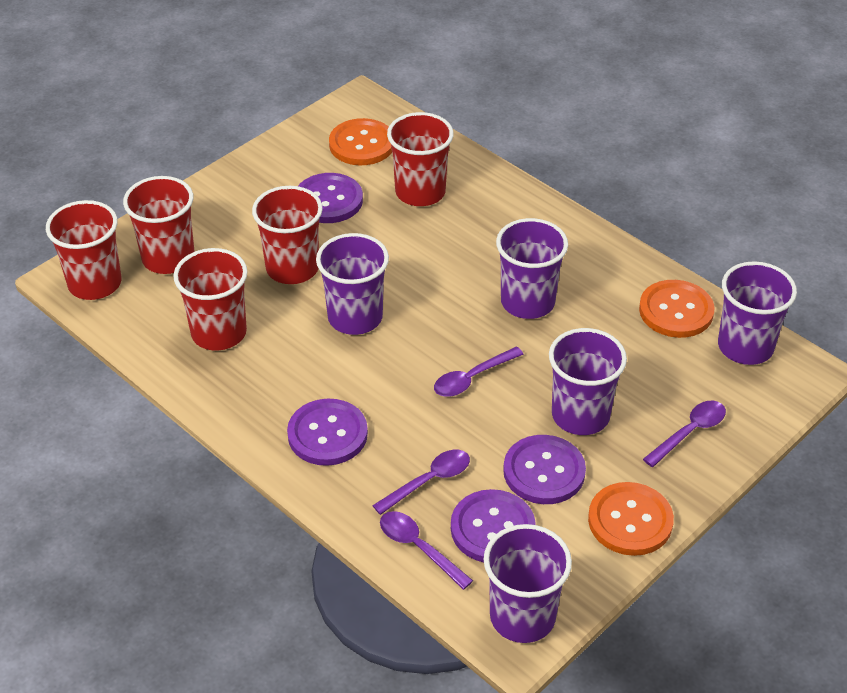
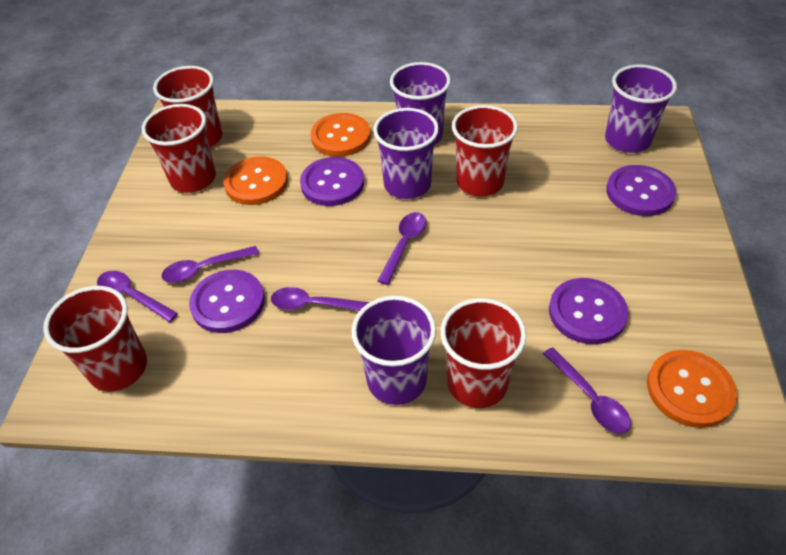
purple cup: [316,233,389,335] [483,524,572,643] [496,218,568,319] [549,328,627,435] [718,261,797,365] = 5 -> [352,296,436,405] [373,108,439,199] [390,62,451,145] [605,64,677,153] = 4
purple spoon: [372,450,470,515] [380,511,473,590] [434,347,524,397] [643,401,726,467] = 4 -> [97,271,178,322] [162,246,259,283] [271,287,370,311] [378,212,426,285] [543,347,631,434] = 5

